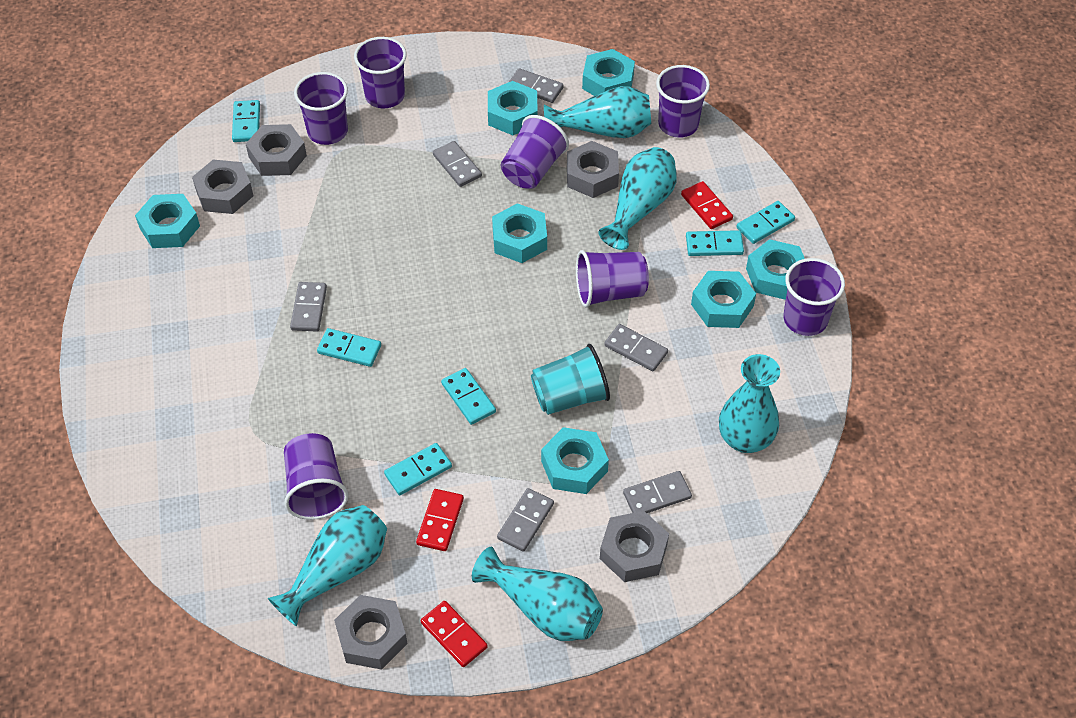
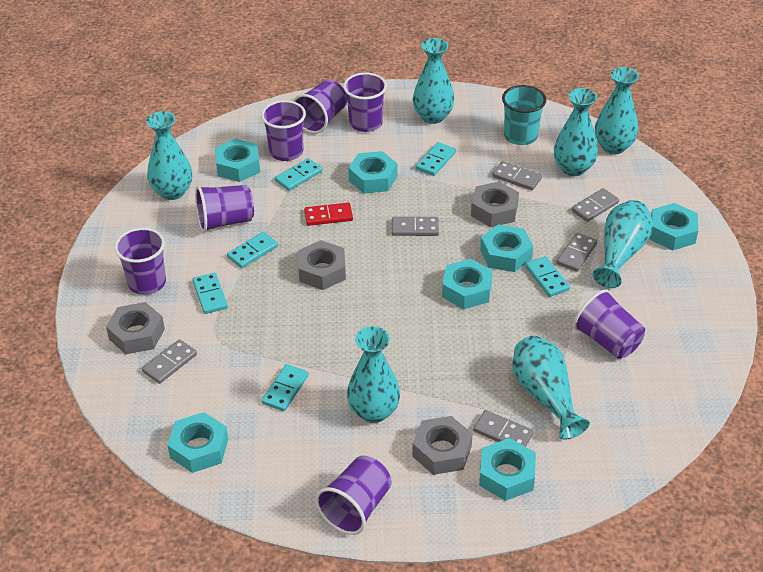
grey nut: [192,159,253,214] [246,124,307,176] [334,595,407,670] [567,141,619,198] [600,511,669,582] = 5 -> [106,302,165,354] [298,240,346,290] [412,416,473,475] [471,181,519,227] = 4
red domino: [416,489,464,551] [421,601,488,667] [681,181,733,229] = 3 -> [304,203,353,226] = 1
turquoise vase: [268,505,387,626] [472,547,603,641] [544,86,651,138] [599,147,677,250] [719,354,780,453] = 5 -> [146,111,192,200] [347,326,400,423] [413,38,454,124] [513,336,590,440] [554,88,598,176] [593,200,653,288] [595,67,639,154] = 7

